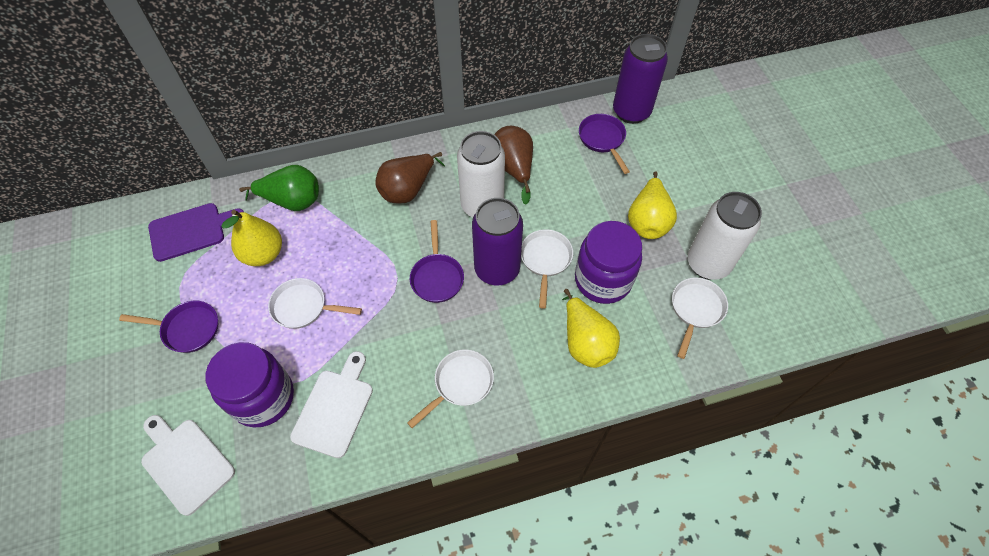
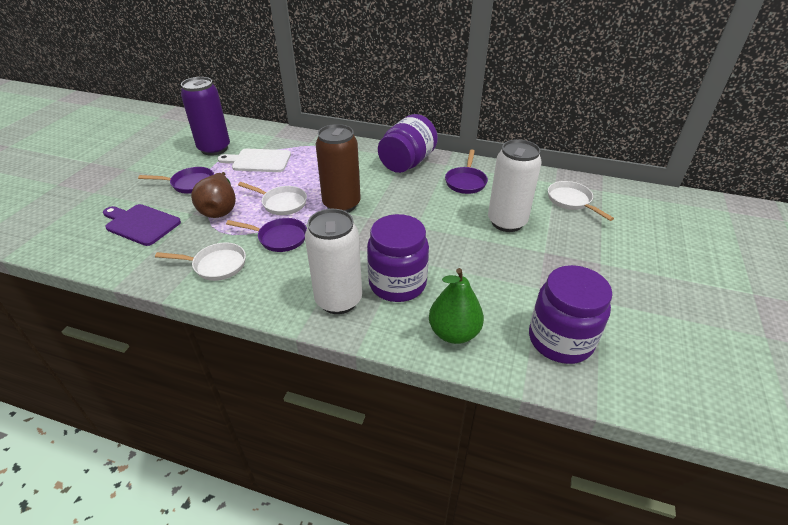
brown can: none = 0 -> [315,124,361,212] = 1
brown pear: [375,152,445,204] [494,126,533,204] = 2 -> [191,172,236,218] = 1
purple can: [472,198,523,285] [613,34,668,124] = 2 -> [181,77,230,156] = 1
purple jar: [206,342,294,427] [575,221,642,304] = 2 -> [367,214,429,302] [378,114,438,173] [529,265,613,364] = 3
white cutting board: [141,415,235,516] [290,351,373,458] = 2 -> [218,149,291,172] = 1
white pan: [268,278,362,329] [407,350,494,428] [521,229,573,309] [672,277,728,359] = 4 -> [155,243,246,281] [238,182,307,215] [548,181,614,221] = 3
yellow pear: [221,210,282,266] [562,289,620,368] [628,172,677,239] = 3 -> none = 0

